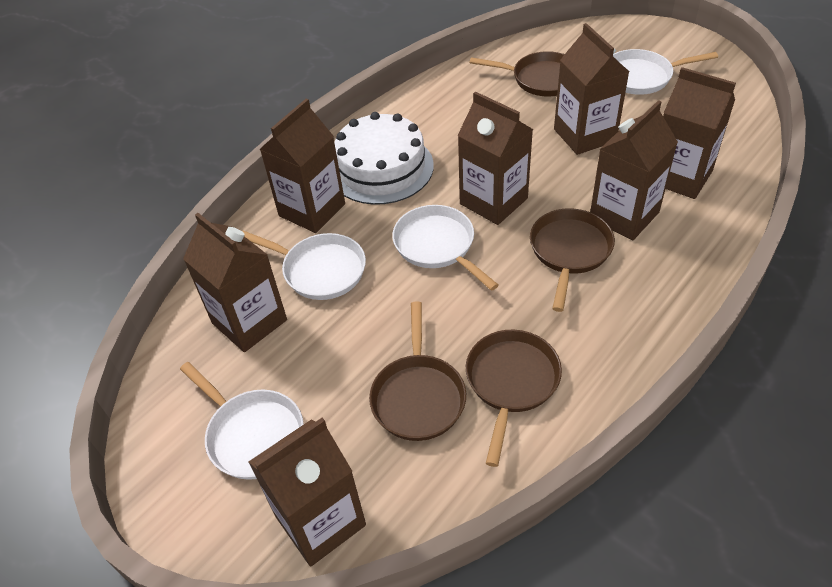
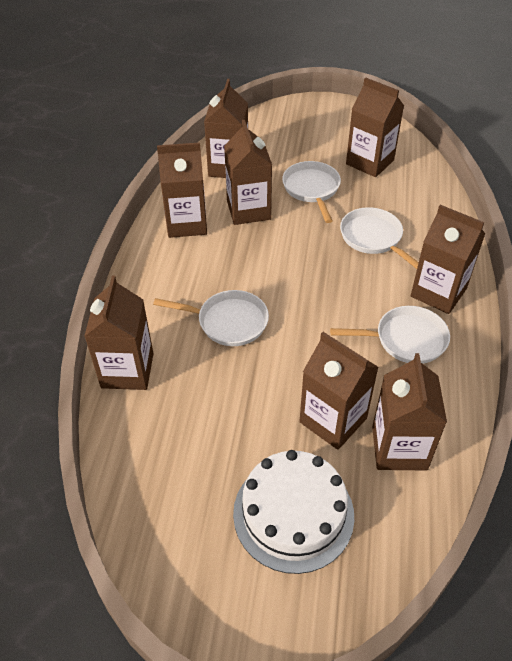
brown carton: [183,213,287,352] [248,418,366,566] [260,99,345,233] [457,92,533,225] [554,23,629,155] [590,100,678,240] [663,67,736,199] = 7 -> [84,276,154,390] [157,142,207,238] [204,79,248,178] [224,120,272,225] [299,332,379,450] [346,77,404,177] [372,353,447,470] [411,205,485,314] = 8
brown pan: [369,301,466,441] [466,329,562,467] [469,51,565,97] [530,208,615,312] = 4 -> none = 0

